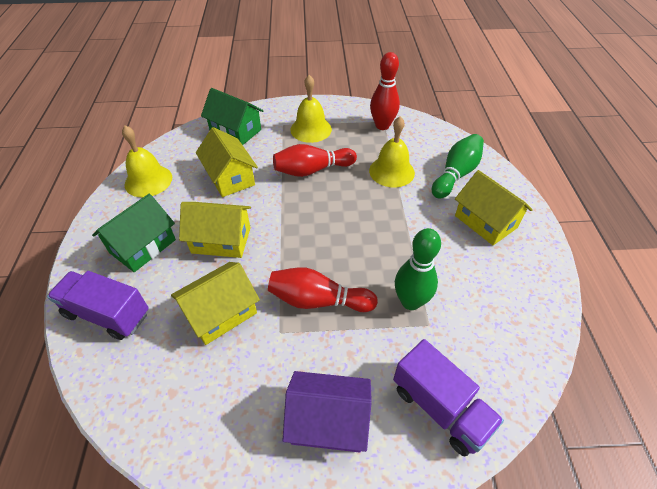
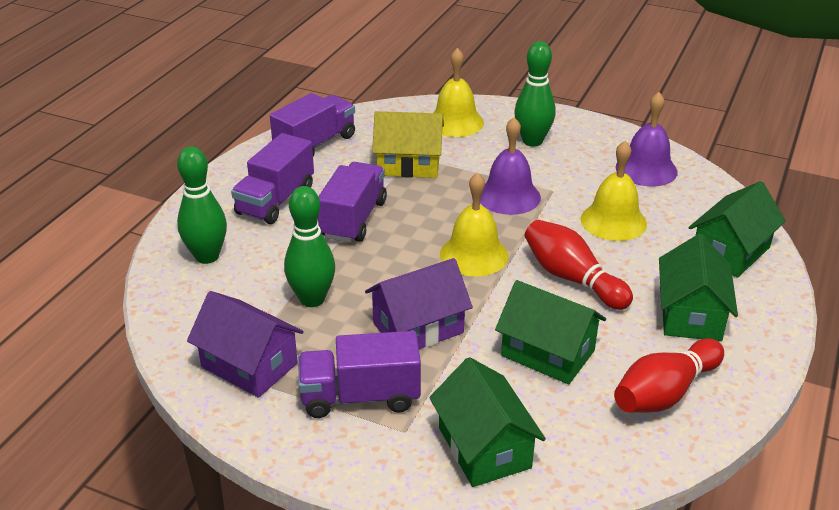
green bowling pin: [395,228,441,310] [432,134,484,199] = 2 -> [177,146,227,264] [284,186,335,307] [514,41,555,146] = 3
green house: [92,194,176,272] [201,88,263,145] = 2 -> [429,357,546,487] [495,280,606,384] [659,234,738,341] [689,181,786,278] = 4
purple bell: none = 0 -> [480,117,541,215] [616,92,678,186] = 2
purple house: [283,371,372,452] = 1 -> [187,291,304,398] [365,258,473,349] = 2
purple truck: [47,271,149,340] [393,339,504,457] = 2 -> [231,133,314,224] [270,93,355,157] [298,331,421,418] [318,162,387,243] = 4
red bowling pin: [268,267,378,312] [273,144,357,177] [370,52,400,130] = 3 -> [525,220,633,310] [614,338,724,413] = 2
yellow house: [171,262,260,345] [179,202,251,258] [196,127,258,197] [455,170,533,245] = 4 -> [372,111,444,178] = 1

